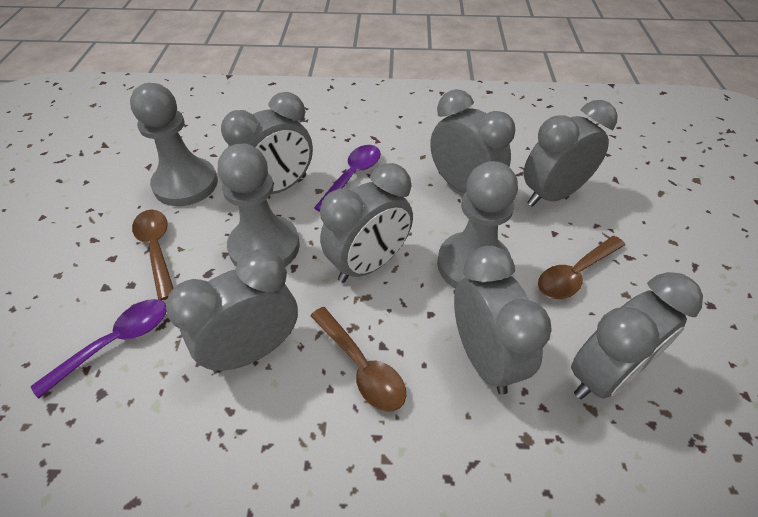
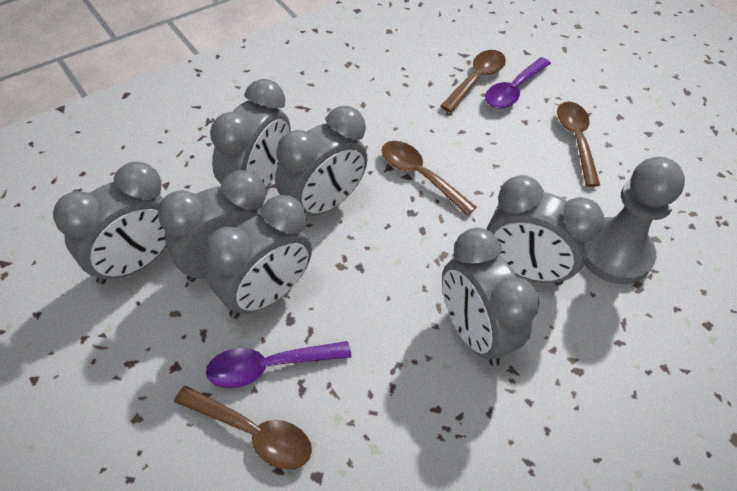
brown spoon: [132,210,173,300] [310,307,406,412] [538,236,625,299] = 3 -> [174,386,312,469] [382,141,477,216] [441,50,506,112] [557,101,600,187] = 4
grey pawn: [130,83,218,206] [218,143,300,267] [437,161,518,289] = 3 -> [584,157,685,284] = 1

